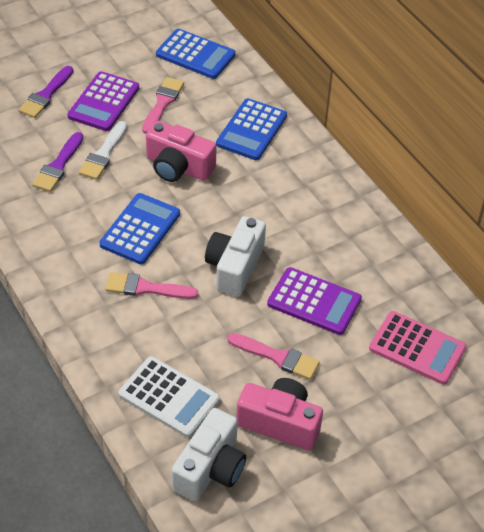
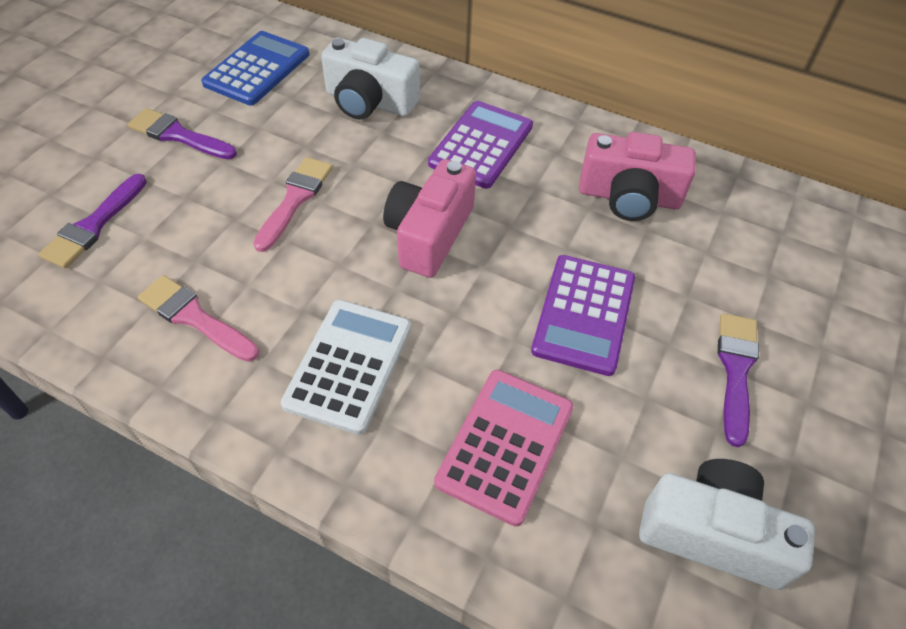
blue calculator: [99,193,180,264] [156,29,236,79] [216,98,287,160] = 3 -> [201,31,309,105] = 1
pink brush: [105,272,198,299] [142,77,184,134] [227,333,320,380] = 3 -> [138,275,259,362] [253,157,333,252] = 2
purple brush: [19,66,73,118] [32,132,83,192] = 2 -> [38,174,147,268] [128,108,237,159] [718,313,759,447] = 3
white brush: [79,121,127,180] = 1 -> none = 0

